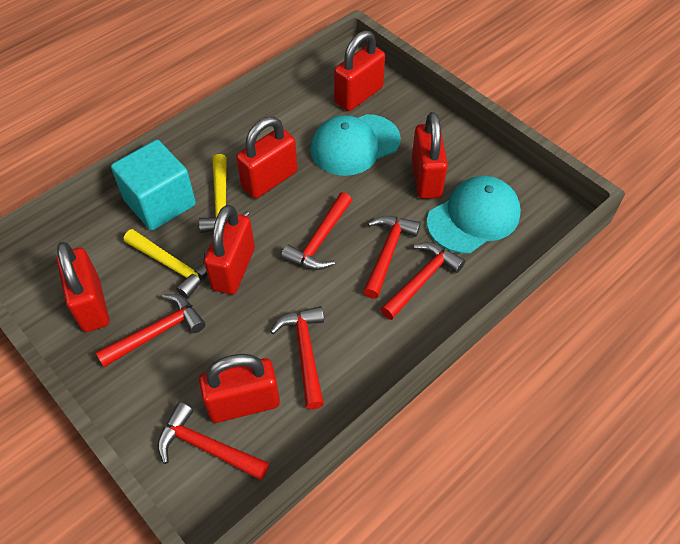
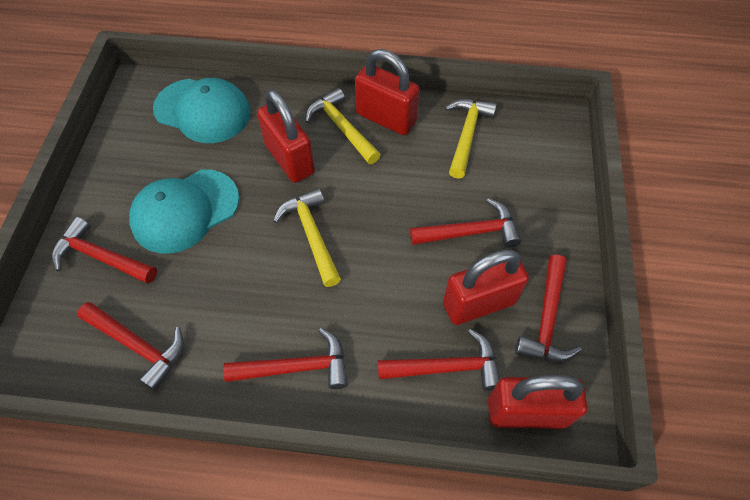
red padlock: [57,242,109,332] [199,354,280,423] [204,205,255,295] [236,117,297,198] [334,30,385,111] [412,112,448,199] = 6 -> [257,89,315,183] [355,49,420,135] [443,250,529,325] [488,375,587,429] = 4
turquoise cube: [111,140,196,231] = 1 -> none = 0
yellow hammer: [124,229,207,299] [199,154,250,233] = 2 -> [273,188,341,287] [305,88,381,164] [445,99,497,179] = 3

